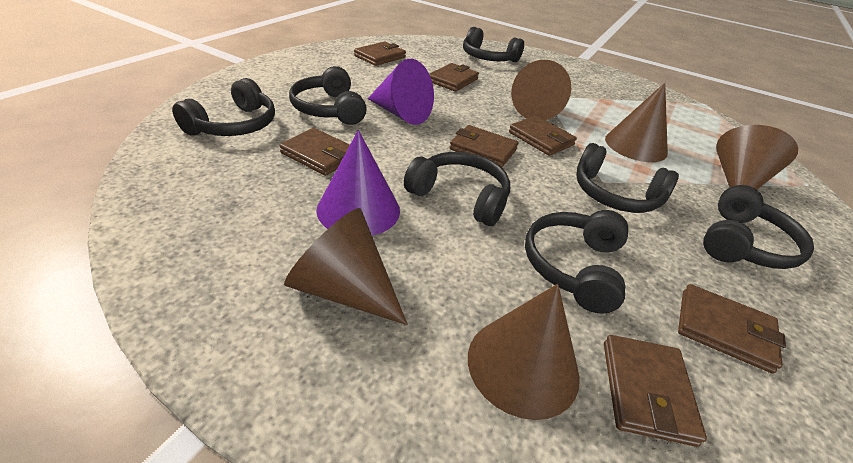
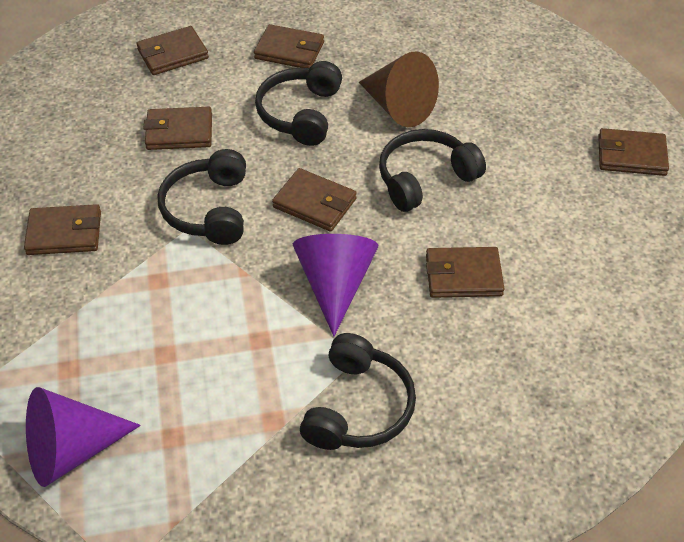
black headphones: [172,78,275,136] [289,66,367,125] [404,152,510,226] [463,27,524,62] [525,210,628,314] [576,143,679,213] [703,185,814,269] = 7 -> [158,149,246,245] [255,61,342,146] [300,333,416,450] [379,129,486,212] = 4
brown cone: [284,208,408,325] [468,284,580,420] [511,60,571,120] [605,83,668,162] [716,125,798,190] = 5 -> [359,52,439,127] = 1

